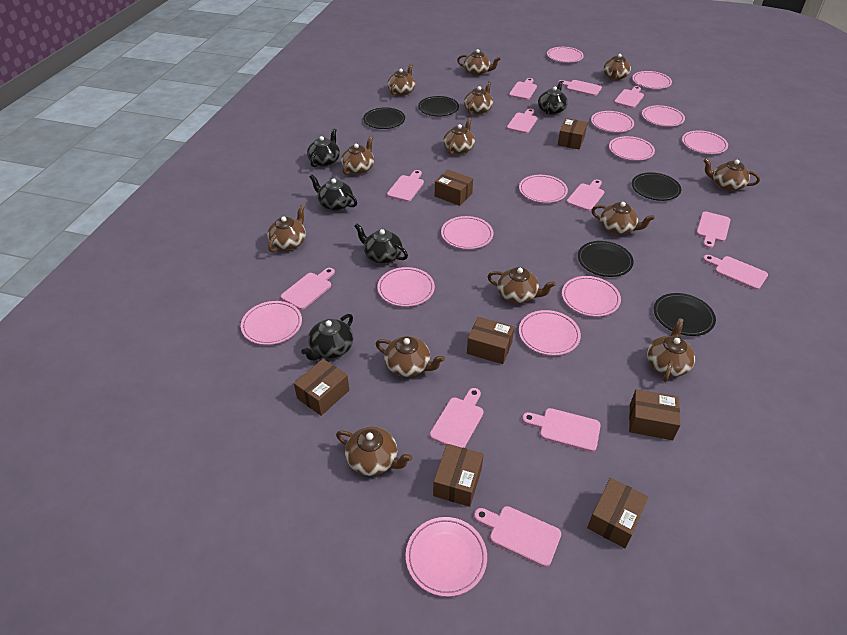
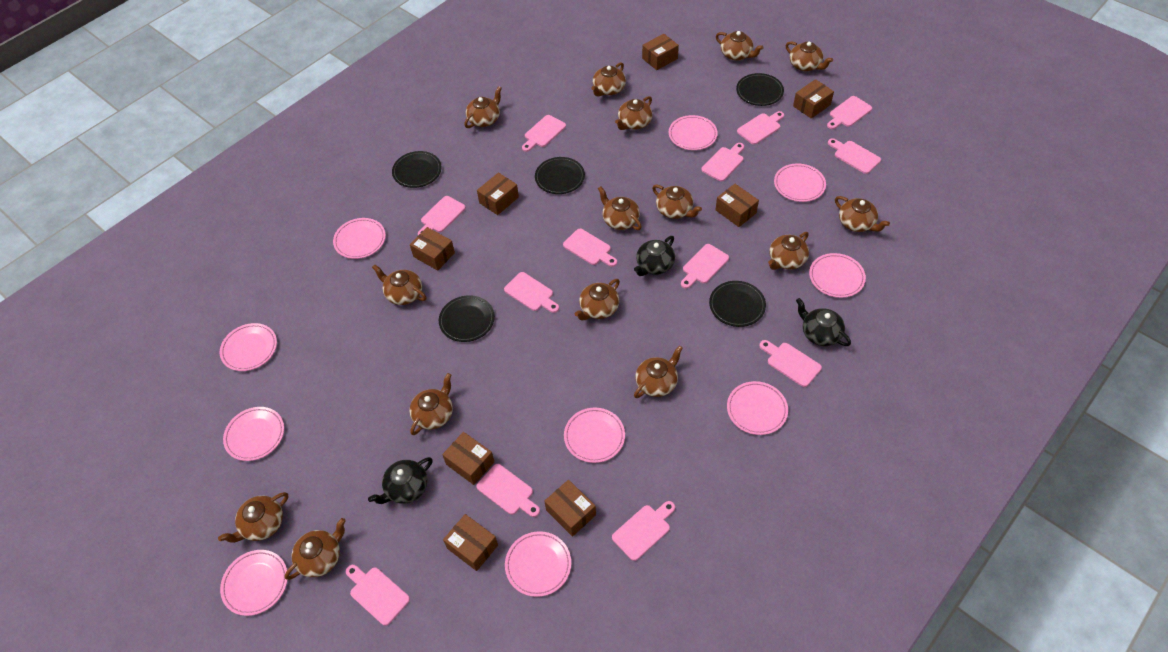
black teapot: [301,314,354,361] [307,128,340,167] [309,175,357,211] [354,224,408,263] [538,81,568,115] = 5 -> [368,457,433,504] [634,236,675,276] [796,298,851,346] = 3
brown box: [294,359,349,416] [433,444,484,507] [435,170,473,206] [467,317,514,364] [558,118,588,150] [587,478,648,548] [629,389,680,440] = 7 -> [410,227,455,271] [442,432,494,485] [443,514,498,571] [477,172,519,215] [544,480,596,537] [642,34,679,70] [715,184,759,227] [793,79,834,119] = 8
brown teapot: [267,205,306,252] [336,427,412,476] [341,136,374,175] [376,336,445,377] [387,64,415,96] [443,117,475,154] [457,49,501,76] [464,81,493,114] [487,267,556,303] [591,202,655,235] [603,54,631,80] [647,318,695,382] [703,158,760,191] = 13 -> [218,492,288,543] [285,518,346,580] [372,264,427,305] [409,373,453,435] [464,86,502,128] [575,279,620,321] [591,62,626,97] [598,186,642,230] [615,96,652,130] [634,345,683,398] [652,185,702,219] [716,31,764,61] [768,232,809,270] [786,41,833,71] [835,196,890,232] = 15
pink cutting board: [281,268,335,310] [387,170,424,202] [430,388,484,448] [474,506,561,567] [507,109,537,133] [509,78,537,100] [522,408,601,452] [558,80,602,96] [566,179,604,211] [614,86,644,108] [696,212,731,248] [703,255,768,290] = 12 -> [346,565,410,626] [418,196,466,235] [476,464,540,517] [504,272,559,313] [522,115,566,152] [563,229,617,267] [612,501,675,561] [681,244,729,289] [701,143,744,181] [737,111,784,145] [759,340,822,387] [827,96,872,129] [828,138,881,174] = 13
pink plate: [241,301,302,345] [377,267,435,307] [406,517,487,597] [441,216,493,249] [519,175,568,203] [519,310,581,356] [547,47,584,63] [562,276,621,317] [591,111,634,133] [609,136,655,161] [632,71,672,89] [642,105,685,127] [682,130,728,154] = 13 -> [220,323,277,371] [220,550,287,616] [223,407,284,461] [333,218,386,259] [505,531,571,597] [564,408,625,463] [669,115,718,150] [727,381,788,435] [774,164,826,202] [809,253,866,298] = 10

